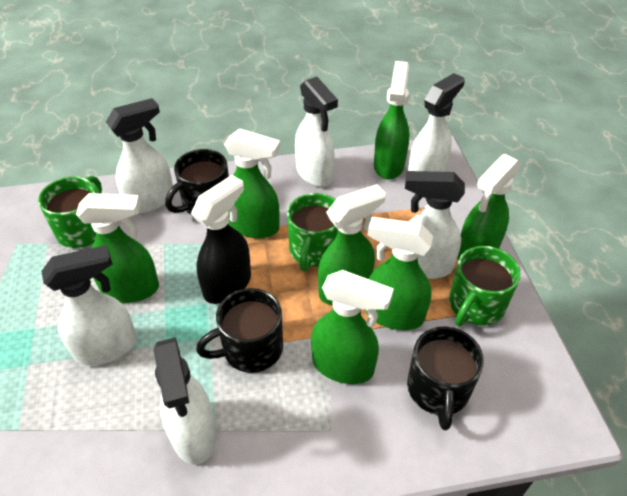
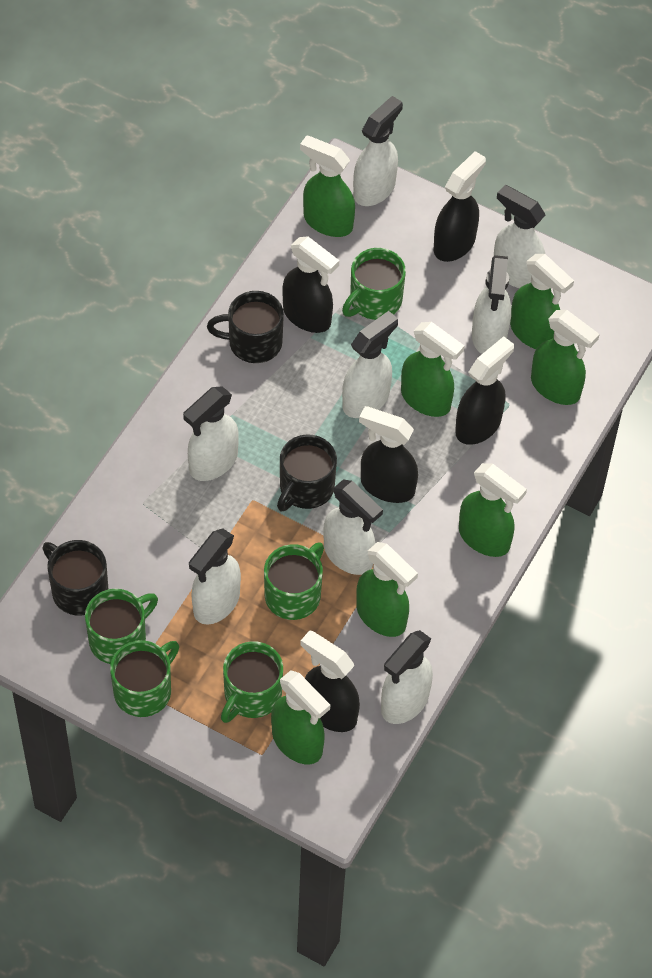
black spray bottle: [191,175,251,304] = 1 -> [282,236,339,333] [300,630,360,732] [359,406,418,503] [434,151,486,262] [455,336,514,445] = 5
green mug: [38,176,102,248] [287,193,338,271] [449,246,521,326] = 3 -> [85,589,158,664] [110,640,179,717] [221,641,283,723] [264,542,324,620] [342,248,406,320] = 5
white spray bottle: [41,245,137,366] [106,98,173,213] [154,337,217,465] [295,77,338,187] [405,171,465,279] [408,73,465,172] = 6 -> [183,386,239,481] [189,528,241,625] [323,480,383,575] [342,311,398,418] [353,96,403,206] [381,630,433,724] [472,255,511,354] [494,185,545,288] = 8

